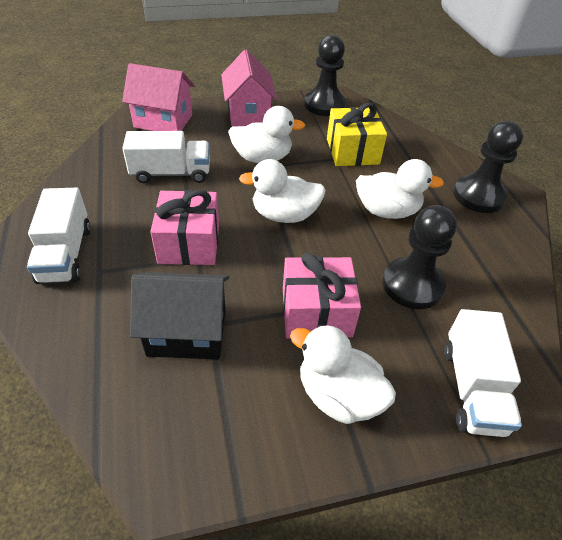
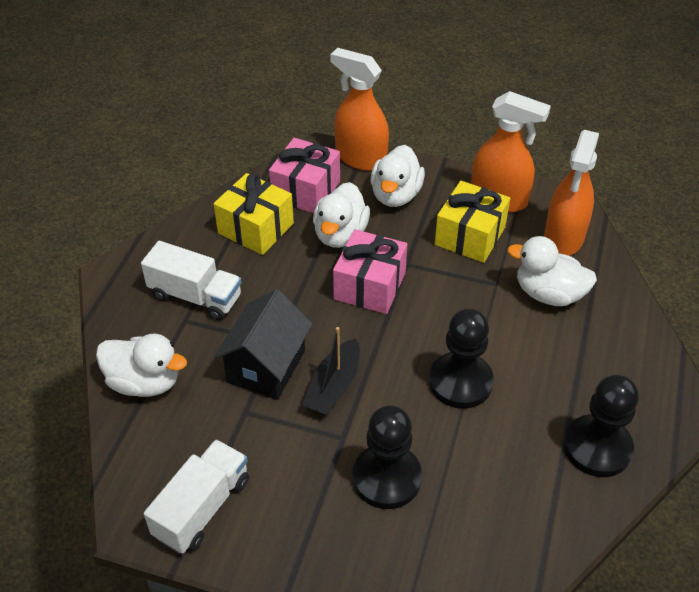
black boat: none = 0 -> [302,327,360,415] = 1
orange spray bottle: none = 0 -> [330,48,389,171] [471,91,551,212] [544,130,599,256] = 3
pink house: [122,63,194,131] [221,49,277,127] = 2 -> none = 0
white truck: [27,188,91,284] [122,131,210,183] [444,309,522,437] = 3 -> [141,241,242,320] [144,439,249,554] = 2
yellow gift: [327,103,387,166] = 1 -> [214,173,294,255] [435,181,510,263] = 2

